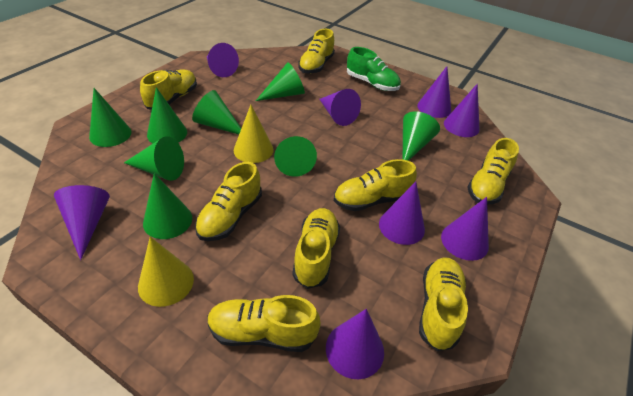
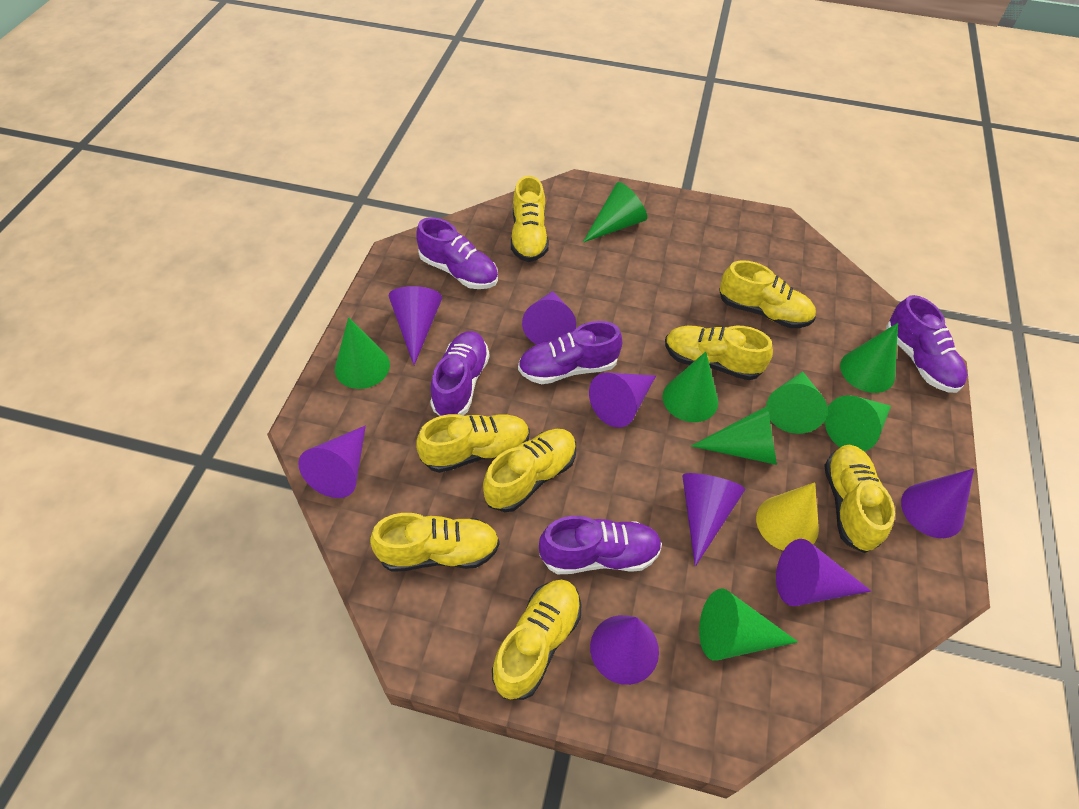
green shoe: [347,47,401,91] = 1 -> none = 0
purple shoe: none = 0 -> [416,217,498,289] [430,331,490,416] [518,321,622,384] [539,516,662,574] [886,295,968,393] = 5
yellow cone: [138,237,194,307] [234,105,274,163] = 2 -> [756,482,819,551] = 1

